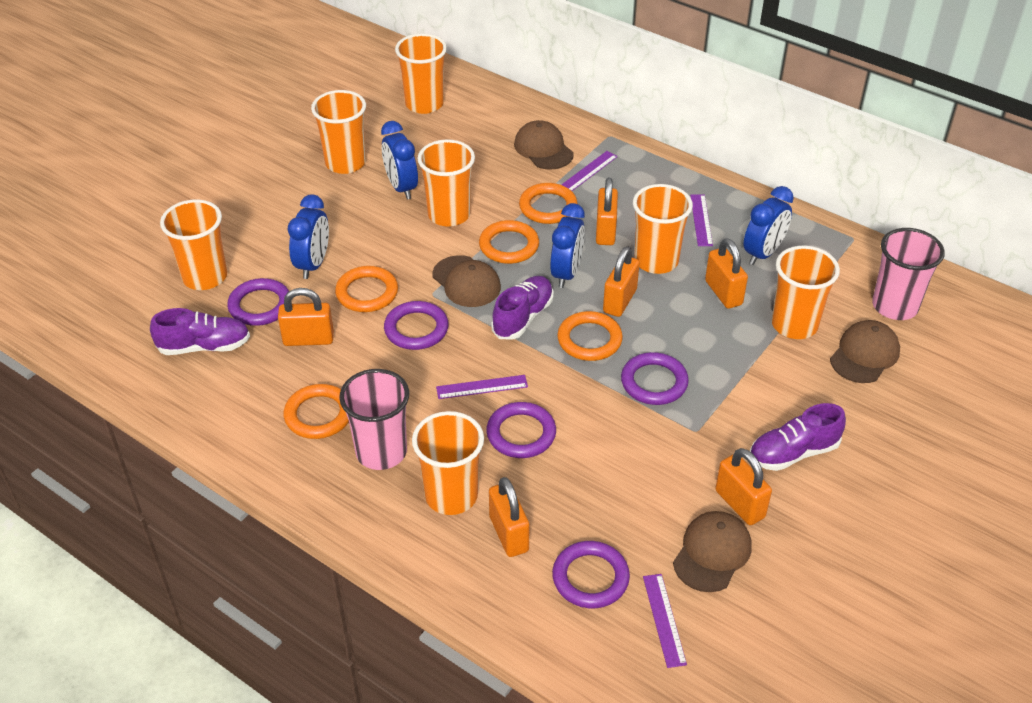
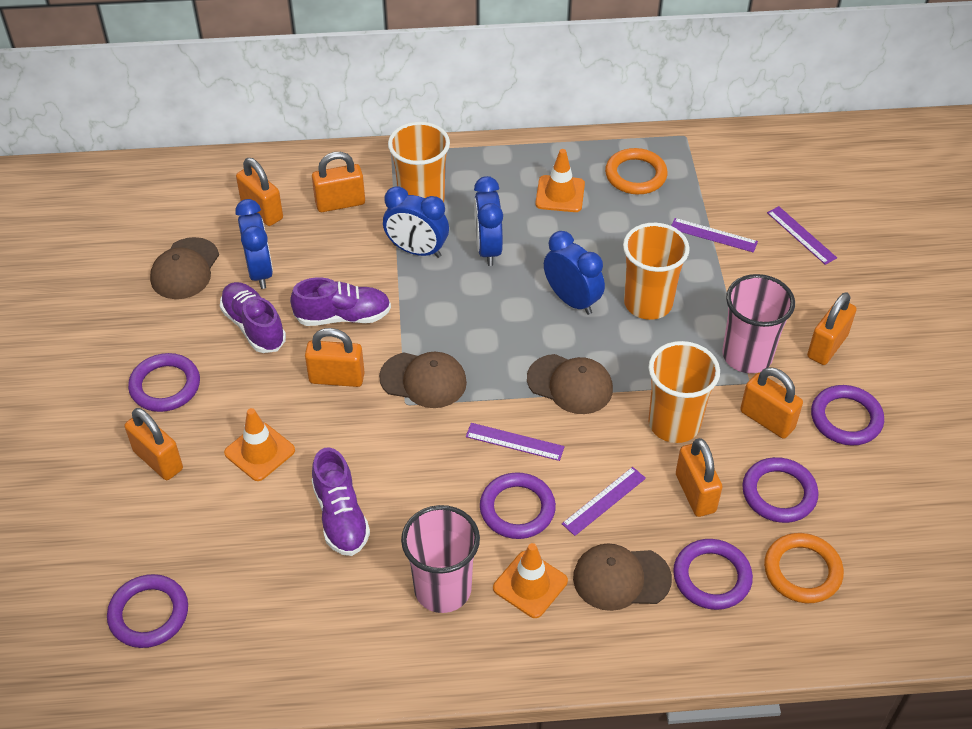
orange cup: [160,199,227,290] [311,90,366,174] [395,33,447,114] [412,411,484,515] [417,140,475,227] [633,184,693,274] [772,246,840,339] = 7 -> [388,122,450,202] [623,223,690,320] [648,341,720,443] = 3
orange padlock: [278,288,334,346] [489,477,530,557] [596,178,618,245] [603,246,640,317] [705,238,748,309] [715,448,772,525] = 6 -> [125,408,183,480] [236,158,283,226] [305,328,365,387] [312,152,365,212] [676,438,723,517] [740,367,803,439] [807,292,857,365] = 7
orange ring: [283,384,349,439] [335,266,398,312] [479,220,539,264] [519,183,577,224] [557,311,623,361] = 5 -> [605,148,668,194] [764,533,844,603] = 2
orange traffic cone: none = 0 -> [224,408,295,481] [493,543,568,618] [535,149,585,212] = 3
purple ring: [227,278,289,326] [384,301,449,350] [486,402,556,458] [552,541,630,608] [621,352,689,405] = 5 -> [107,574,188,648] [128,353,200,412] [480,472,556,539] [673,539,753,610] [742,457,819,523] [811,385,884,446] = 6

